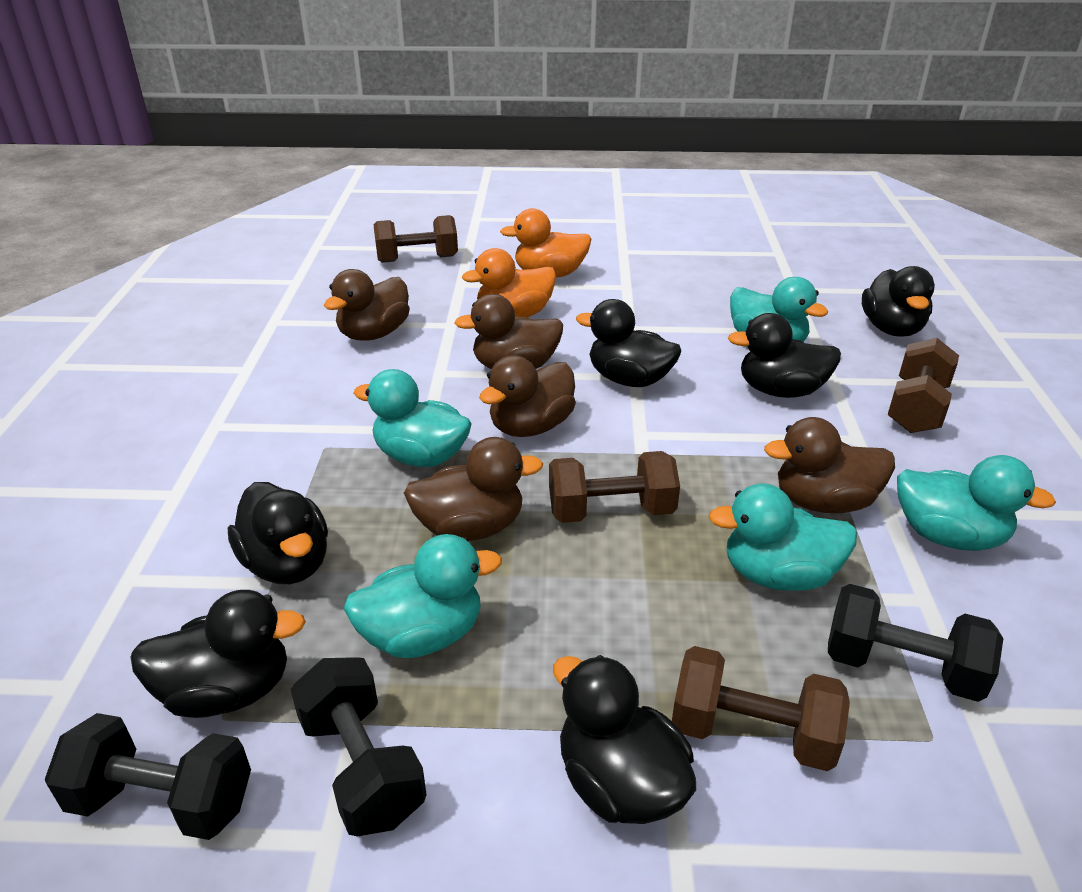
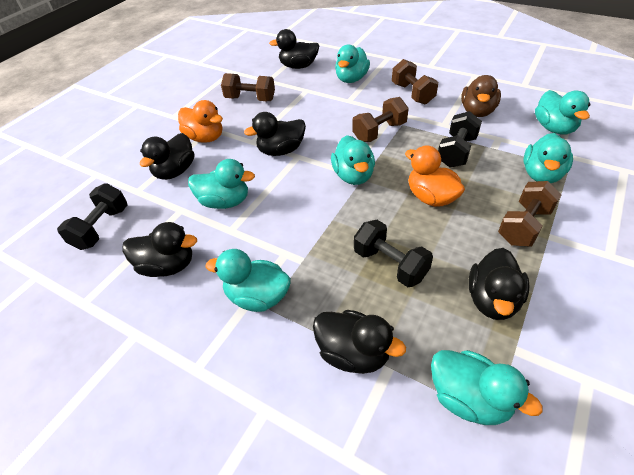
brown duck: [324,269,410,341] [404,437,543,541] [455,294,563,369] [479,355,576,437] [764,417,895,513] = 5 -> [461,75,501,117] = 1
turquoise duck: [344,534,502,658] [354,369,472,467] [709,483,857,591] [730,277,828,342] [897,455,1056,551] = 5 -> [188,159,255,209] [206,249,291,312] [331,135,375,185] [335,44,370,83] [431,350,543,425] [523,133,573,183] [535,90,591,135] = 7

